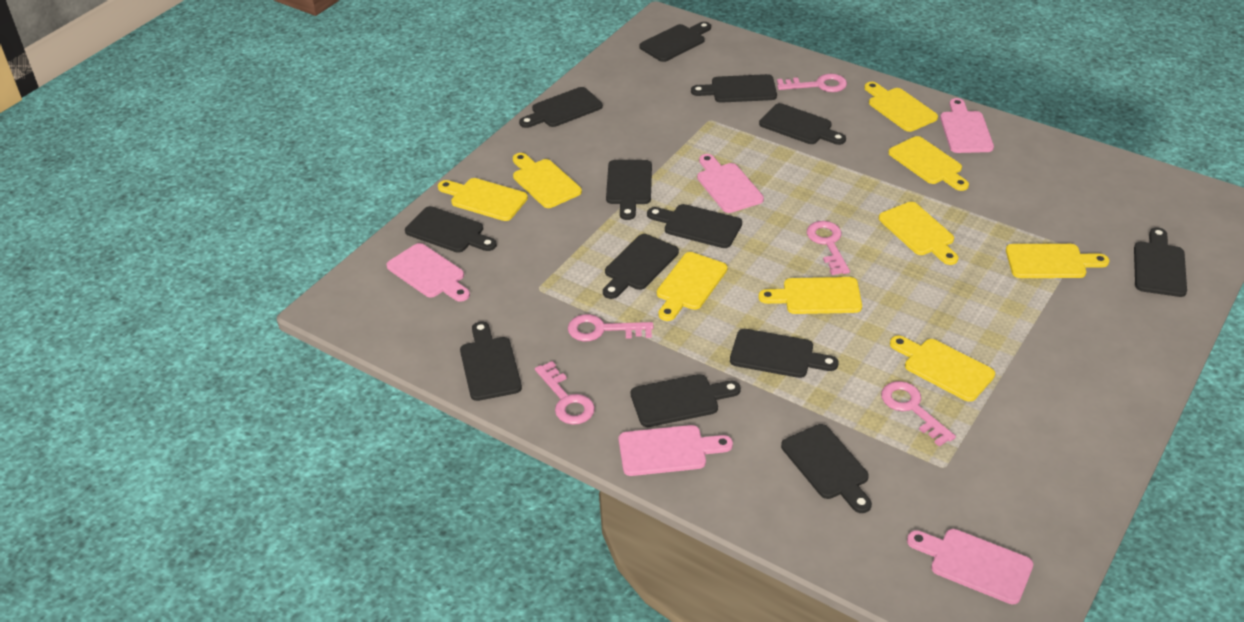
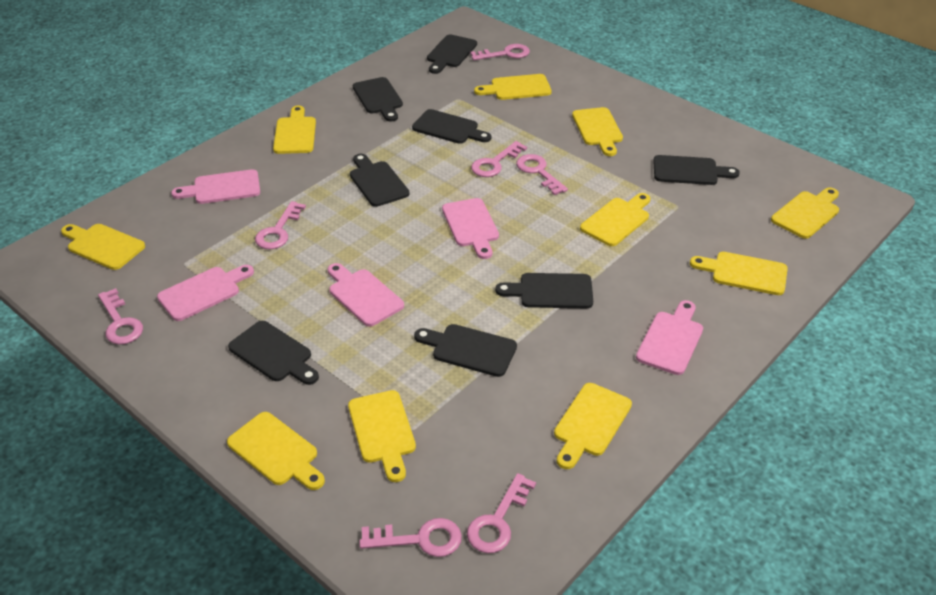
black cutting board: [405,206,497,253] [460,321,522,401] [519,87,603,128] [603,234,679,299] [606,160,652,220] [631,374,741,427] [639,22,711,62] [647,204,742,248] [691,74,777,103] [730,329,838,378] [759,103,846,145] [781,424,872,513] [1134,227,1187,297] = 13 -> [228,321,319,385] [350,154,410,207] [353,77,403,122] [412,109,491,144] [414,324,517,377] [427,34,477,74] [495,273,593,308] [653,155,740,185] = 8
pink key: [535,361,595,425] [568,314,654,342] [777,74,847,92] [807,221,850,275] [881,381,956,446] = 5 -> [98,288,143,345] [255,201,306,249] [359,518,462,557] [467,473,536,553] [470,44,530,60] [471,141,527,177] [516,154,568,195] = 7
yellow cutting board: [438,178,528,221] [513,153,582,208] [657,252,728,321] [758,277,862,314] [865,82,938,132] [879,202,958,265] [888,136,969,191] [890,336,995,402] [1006,244,1109,278] = 9 -> [61,224,145,270] [227,412,325,490] [273,106,316,154] [348,390,416,482] [474,74,552,100] [554,383,632,469] [572,107,623,156] [580,193,650,246] [690,252,788,295] [771,187,839,239] = 10

